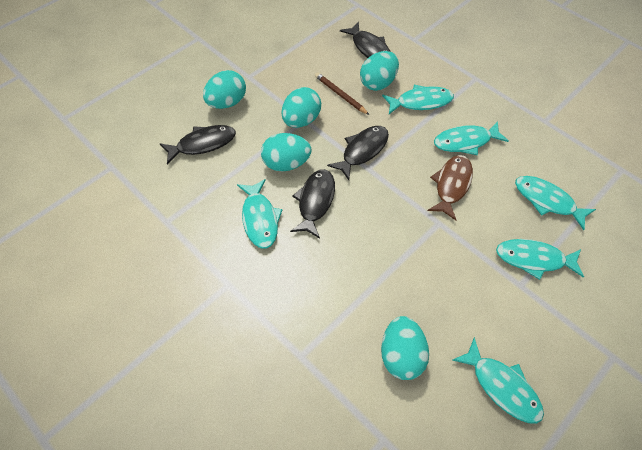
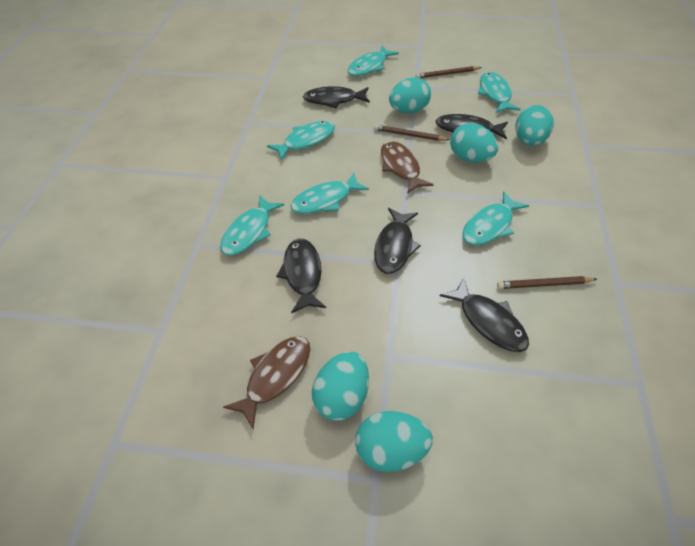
black fish: [160,125,236,165] [290,169,335,239] [327,126,389,180] [340,22,391,58] = 4 -> [276,238,326,313] [303,86,370,108] [374,208,421,274] [436,114,508,139] [440,278,529,352] = 5
brown fish: [427,155,473,220] = 1 -> [223,336,310,429] [381,141,434,194] = 2
brown pencil: [315,72,369,115] = 1 -> [374,124,450,141] [416,66,482,78] [497,276,597,289] = 3

